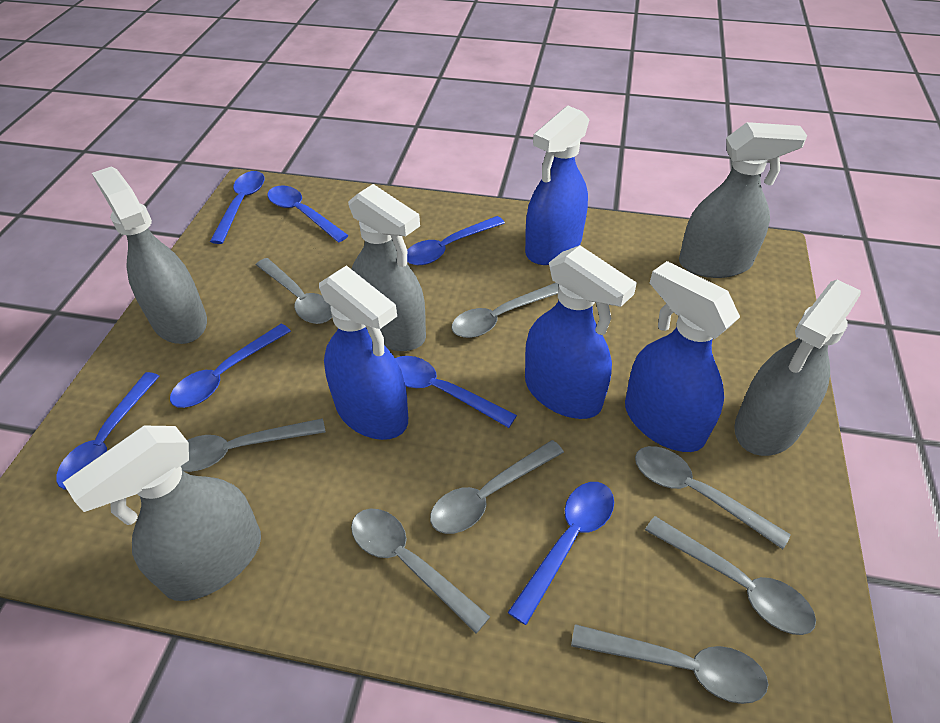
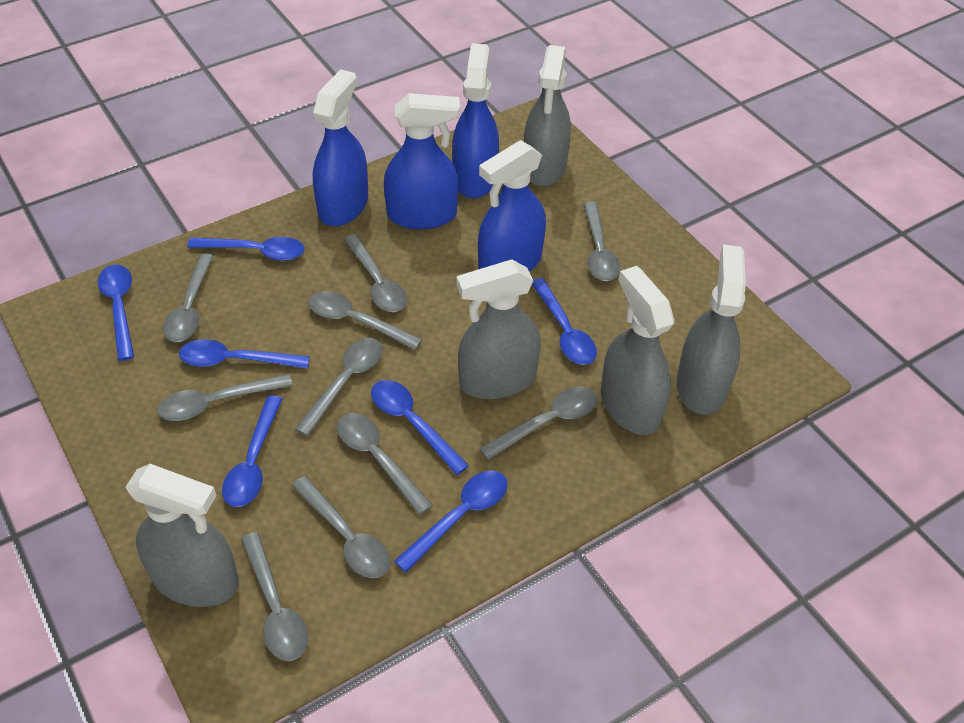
grey spoon: [181,418,326,472] [256,258,332,324] [351,508,490,633] [430,440,564,534] [451,283,559,338] [571,624,768,704] [635,446,791,549] [645,516,816,635] = 8 -> [158,374,293,421] [163,254,214,342] [241,532,308,661] [291,476,390,578] [295,338,382,436] [308,291,422,350] [337,413,433,515] [344,234,407,312] [479,387,597,460] [583,201,620,281] = 10

